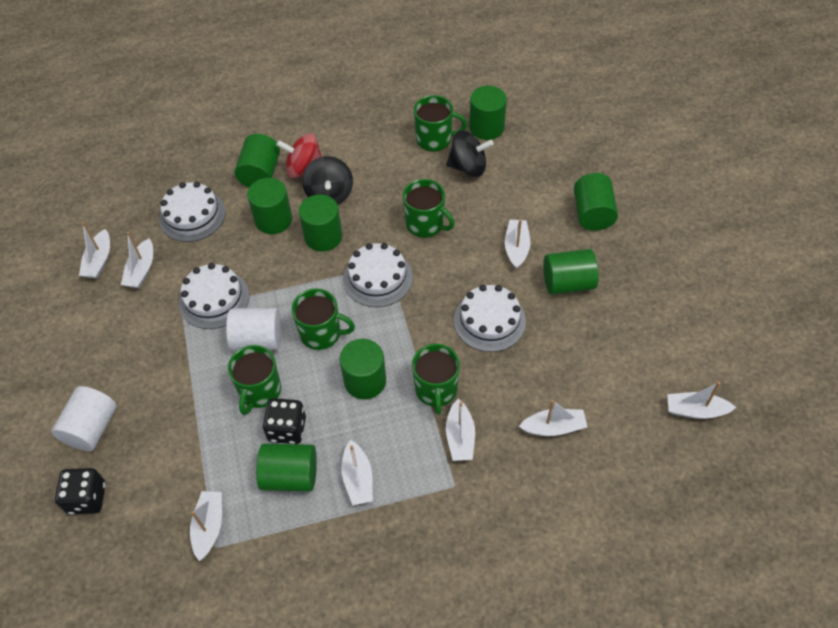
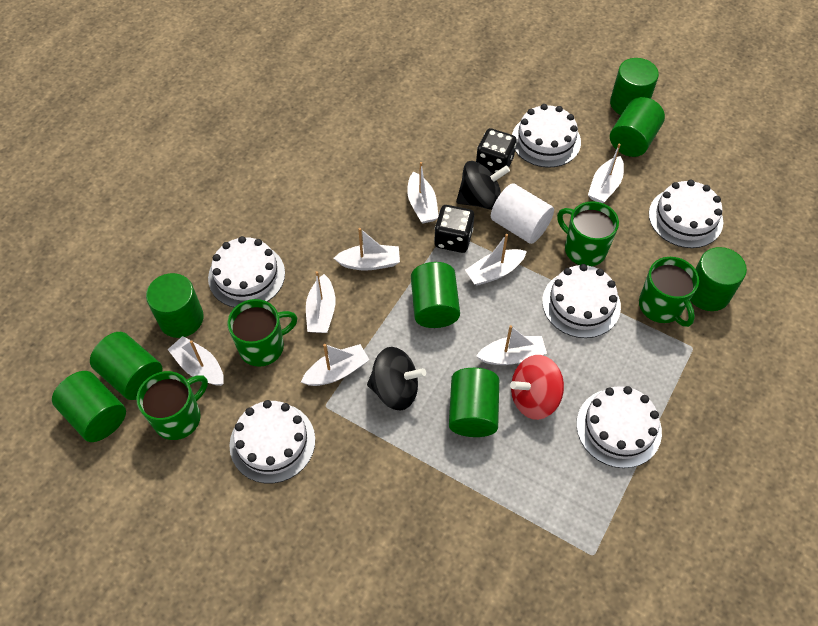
green mug: [228,345,281,415] [291,288,355,350] [403,179,455,238] [412,344,460,415] [414,95,467,152] = 5 -> [136,371,208,440] [227,299,297,367] [557,201,619,266] [639,257,699,327] = 4
white cake: [159,182,226,242] [179,263,249,329] [343,243,413,307] [454,285,526,352] = 4 -> [208,236,285,308] [229,400,315,483] [512,104,581,168] [542,264,621,338] [576,386,662,468] [649,180,723,248] = 6
white cylinder: [52,386,117,451] [226,308,282,350] = 2 -> [491,183,554,244] = 1

